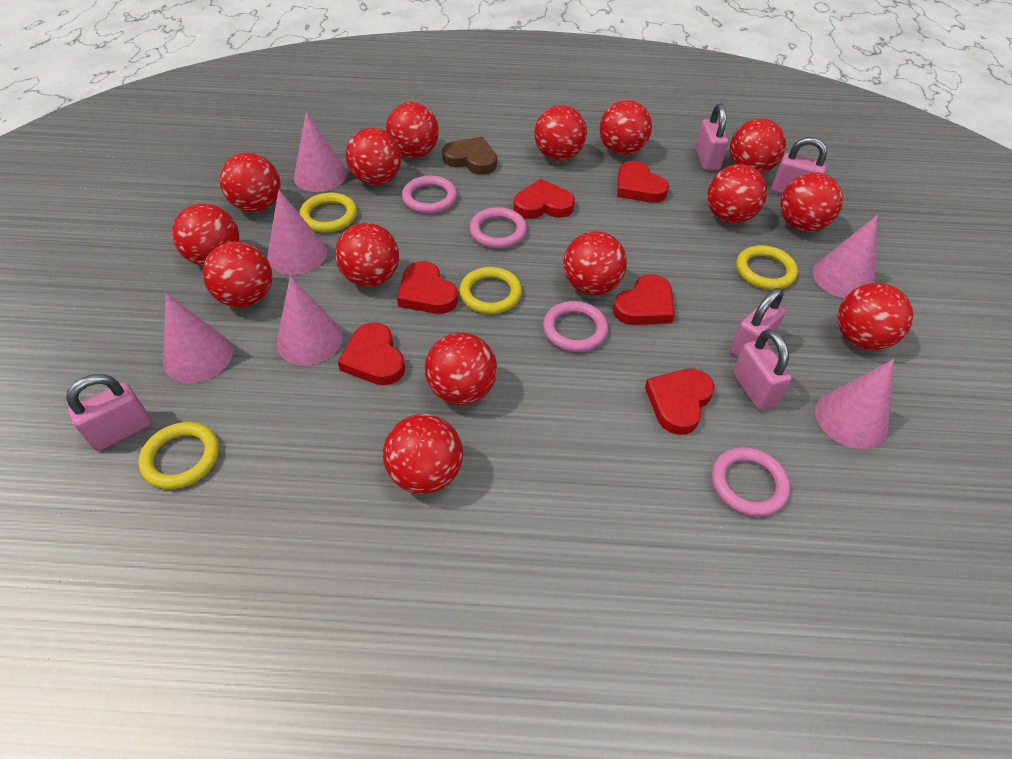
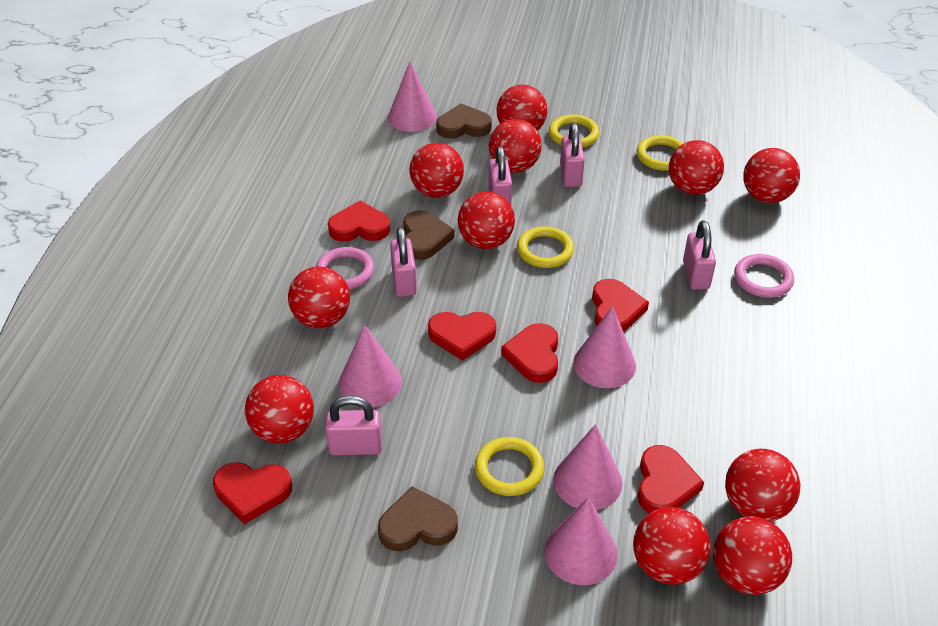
brown heart: [442,137,497,175] = 1 -> [378,486,458,551] [403,210,454,260] [436,103,492,139] = 3
pink cone: [163,293,233,383] [267,190,327,275] [276,276,343,365] [294,112,347,192] [813,215,878,298] [815,359,894,449] = 6 -> [339,324,402,407] [388,61,437,132] [544,497,618,585] [553,424,623,510] [573,306,636,388] = 5
pink ring: [402,176,457,214] [469,207,527,248] [543,301,608,352] [712,447,790,517] = 4 -> [316,247,374,290] [734,254,794,298] = 2
red ball: [172,204,240,266] [203,242,272,307] [220,153,281,212] [335,223,399,287] [346,128,401,185] [383,414,463,494] [386,102,439,158] [425,332,497,405] [534,105,587,161] [563,231,627,295] [599,100,652,155] [707,164,767,223] [730,119,786,174] [780,172,843,232] [837,283,913,350] = 15 -> [245,375,314,444] [288,267,350,328] [410,143,464,198] [458,192,515,249] [489,119,542,173] [496,85,547,131] [633,507,710,585] [669,140,724,195] [713,516,792,595] [725,449,800,522] [743,148,800,203] = 11

